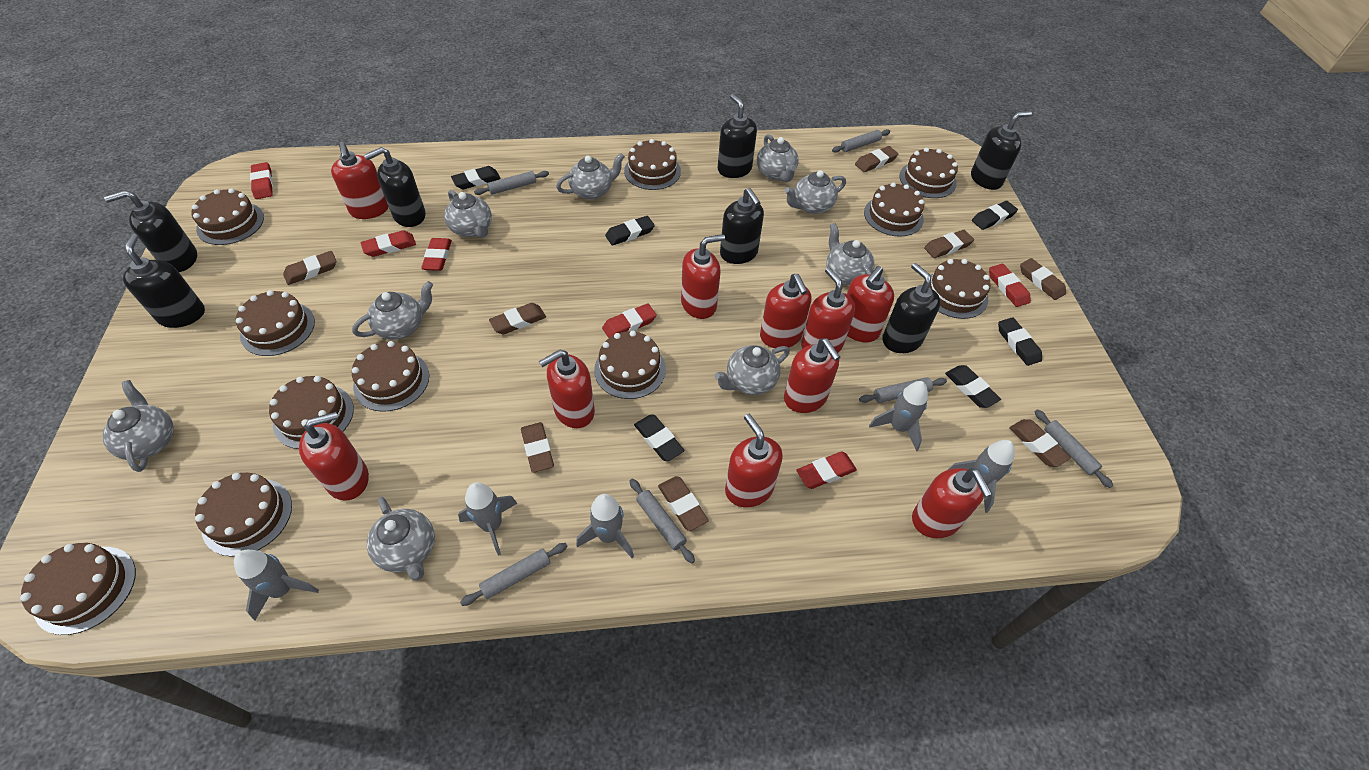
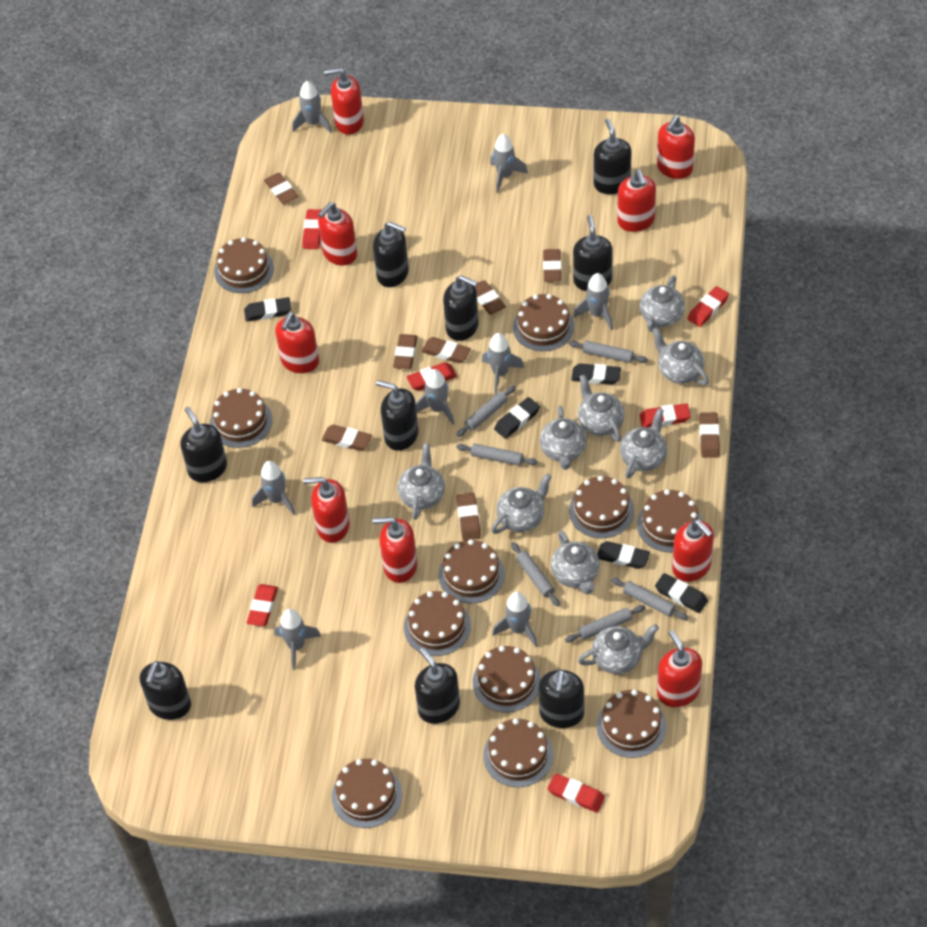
black eraser: [451,166,501,189] [605,216,655,245] [634,415,685,461] [945,365,1001,408] [972,201,1018,230] [998,317,1042,366] = 6 -> [244,297,291,321] [494,397,540,439] [571,363,621,385] [597,541,650,569] [655,573,708,613] = 5
black soap dispenser: [104,190,197,272] [123,234,205,328] [364,147,426,227] [718,94,757,178] [720,188,764,264] [882,263,940,353] [971,111,1032,190] = 7 -> [140,661,191,720] [180,407,227,482] [373,222,409,287] [376,380,419,451] [415,648,460,724] [443,275,479,341] [538,669,584,728] [573,215,613,291] [594,118,632,194] = 9
grey rocket: [234,550,319,621] [458,482,518,556] [576,494,634,558] [869,381,928,451] [948,440,1015,513] = 5 -> [252,461,295,515] [274,609,321,670] [292,81,332,133] [416,369,455,425] [482,333,524,393] [490,134,528,193] [492,592,538,647] [573,273,613,330] = 8
red soap dispenser: [299,412,369,501] [331,142,389,219] [539,350,595,428] [681,234,725,319] [725,414,783,507] [760,274,811,348] [784,338,840,413] [801,267,855,353] [847,266,894,342] [912,468,992,538] = 10 -> [275,312,319,373] [303,477,350,543] [318,202,357,265] [324,68,364,135] [372,517,417,583] [617,169,656,232] [657,116,695,179] [657,630,702,707] [672,519,714,582] = 9

